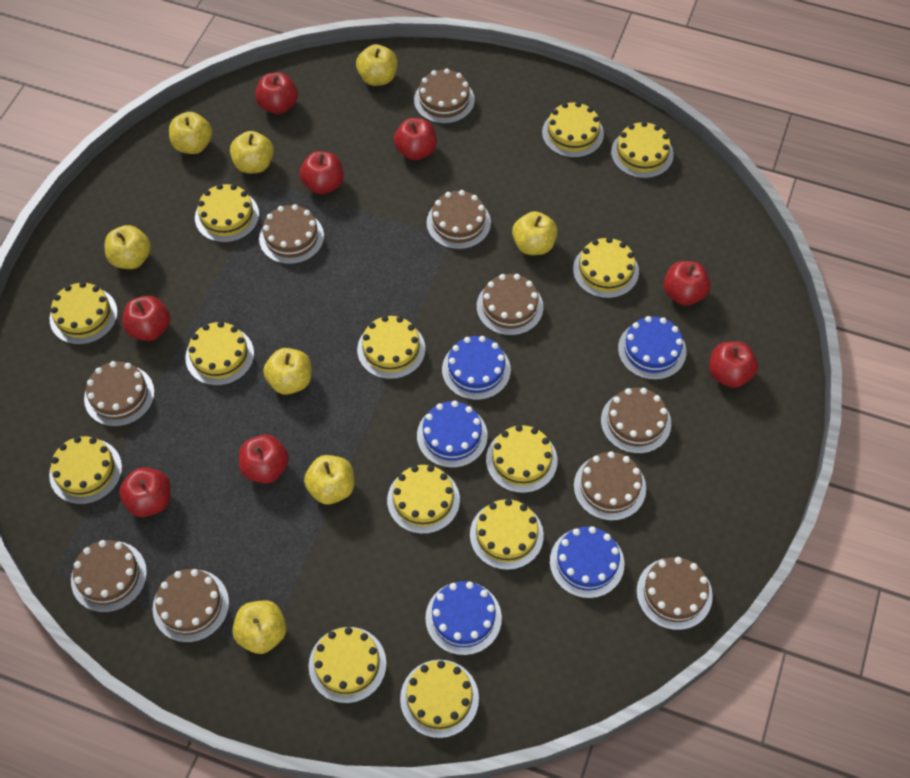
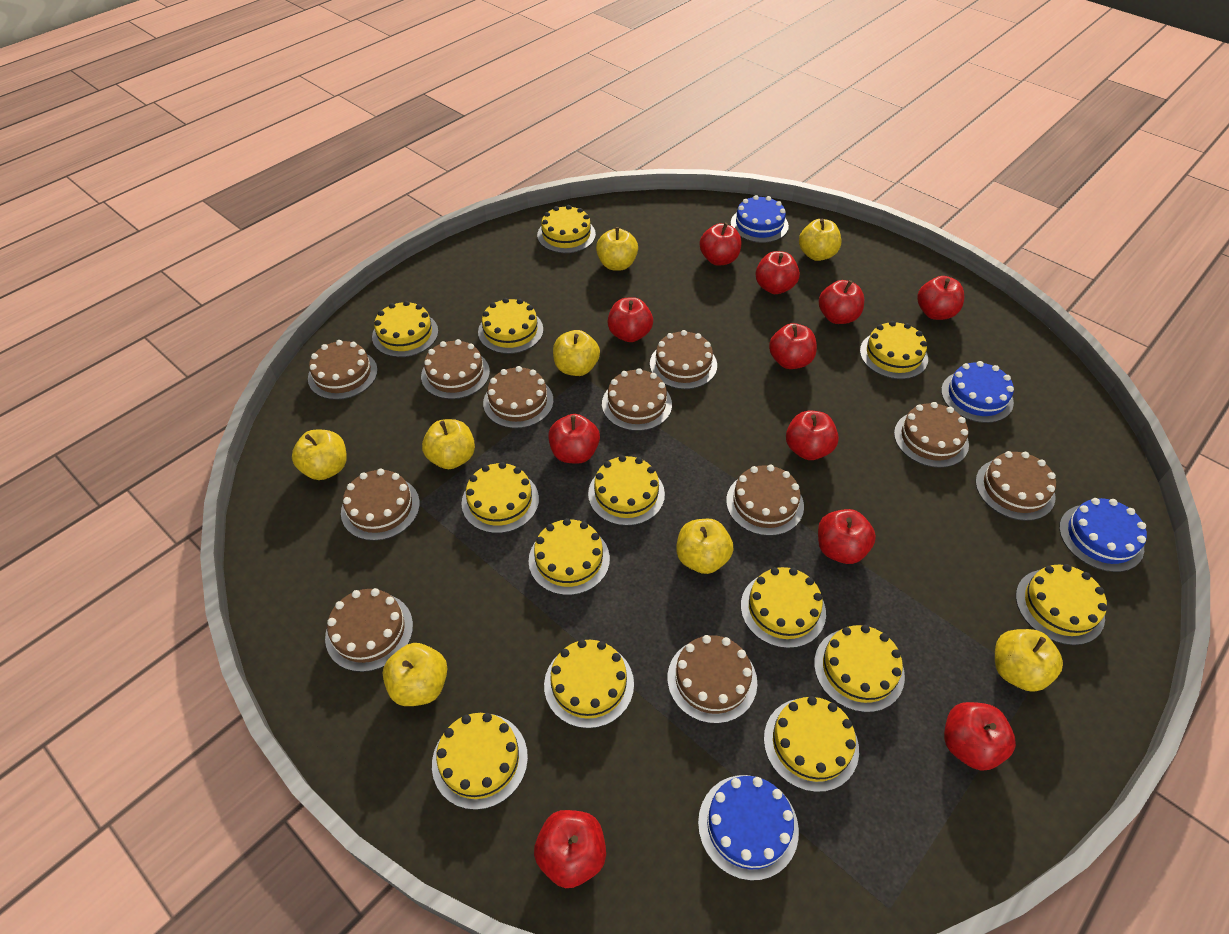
blue cake: [417,401,488,468] [425,581,502,655] [442,336,511,400] [550,526,624,598] [618,316,686,380] = 5 -> [698,775,799,881] [731,195,789,243] [941,361,1014,423] [1059,498,1147,572] = 4
brown cake: [71,540,147,612] [84,361,155,427] [153,569,229,643] [259,204,324,264] [414,69,475,124] [427,190,491,249] [477,274,543,336] [574,451,646,521] [601,388,671,454] [637,557,713,630] = 10 -> [308,340,378,400] [325,588,413,672] [341,469,420,541] [421,339,490,399] [483,366,553,428] [602,368,672,431] [650,330,717,389] [667,635,757,724] [726,465,804,536] [894,402,969,468] [975,451,1056,521] = 11
red apple: [119,467,171,517] [122,296,170,341] [239,435,289,484] [255,72,298,114] [300,151,343,194] [394,118,437,160] [663,261,711,306] [709,341,758,388] = 8 -> [534,810,606,888] [548,414,600,464] [608,297,653,342] [700,223,741,266] [755,251,800,294] [769,323,817,369] [786,410,839,460] [818,509,876,564] [819,280,864,324] [917,276,964,320] [944,702,1016,771] = 11

